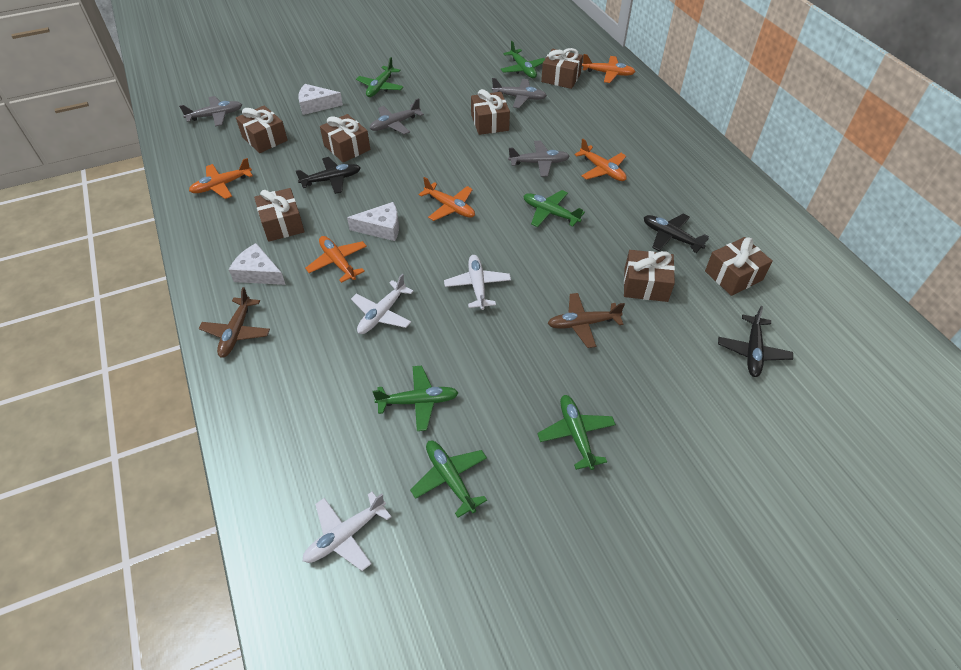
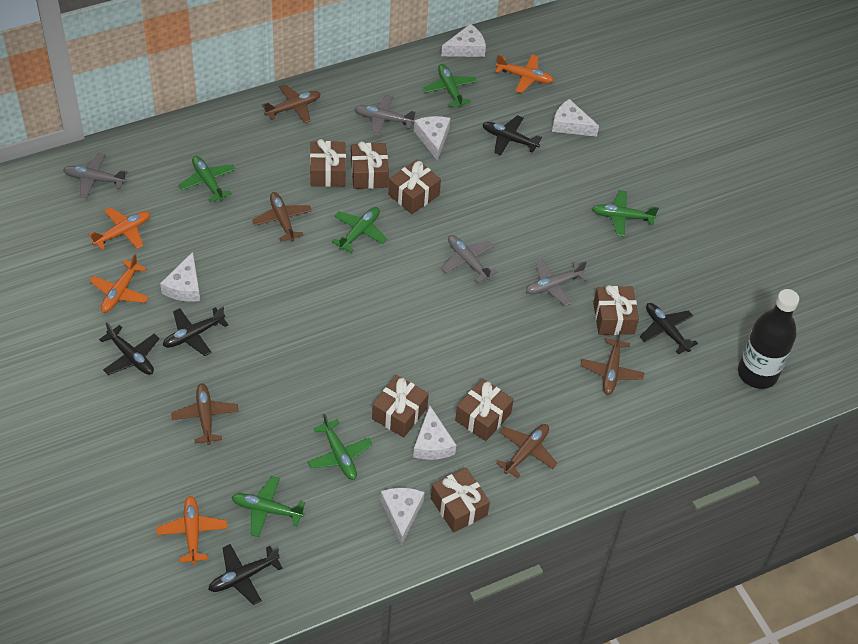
black bottle: none = 0 -> [738,289,799,389] = 1
black plane: [295,157,361,194] [644,214,709,253] [718,306,793,377] = 3 -> [99,322,160,375] [163,307,229,356] [208,544,283,605] [483,115,542,155] [640,303,698,355] = 5
brown plane: [199,287,270,358] [548,293,625,348] = 2 -> [171,383,239,445] [252,192,312,242] [262,84,321,123] [496,424,557,478] [580,331,645,395] = 5
orange plane: [189,158,253,199] [305,236,367,283] [419,177,475,221] [575,139,627,181] [582,54,636,83] = 5 -> [88,207,150,250] [89,254,149,313] [156,496,228,565] [495,54,554,93] = 4
white cheese: [229,243,286,285] [298,84,343,115] [347,202,399,241] = 3 -> [160,252,200,302] [380,488,425,545] [413,406,456,460] [414,116,450,161] [441,24,486,57] [552,99,599,137] = 6
white plane: [303,492,392,571] [351,274,414,334] [444,255,511,310] = 3 -> none = 0

